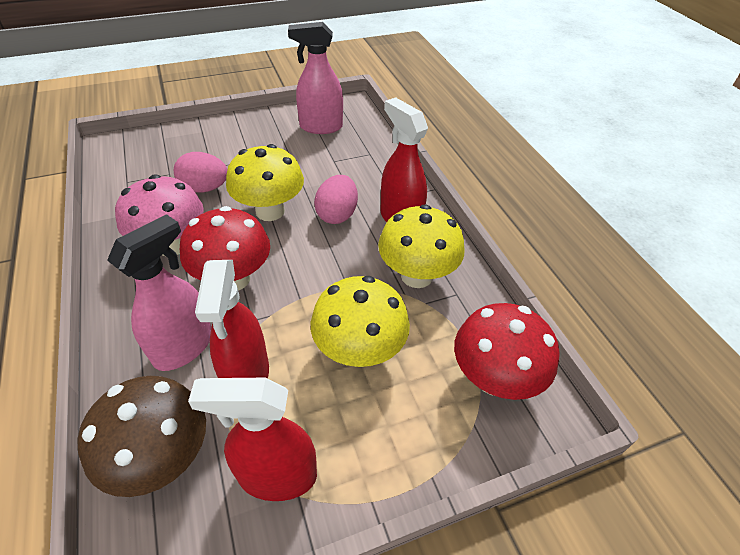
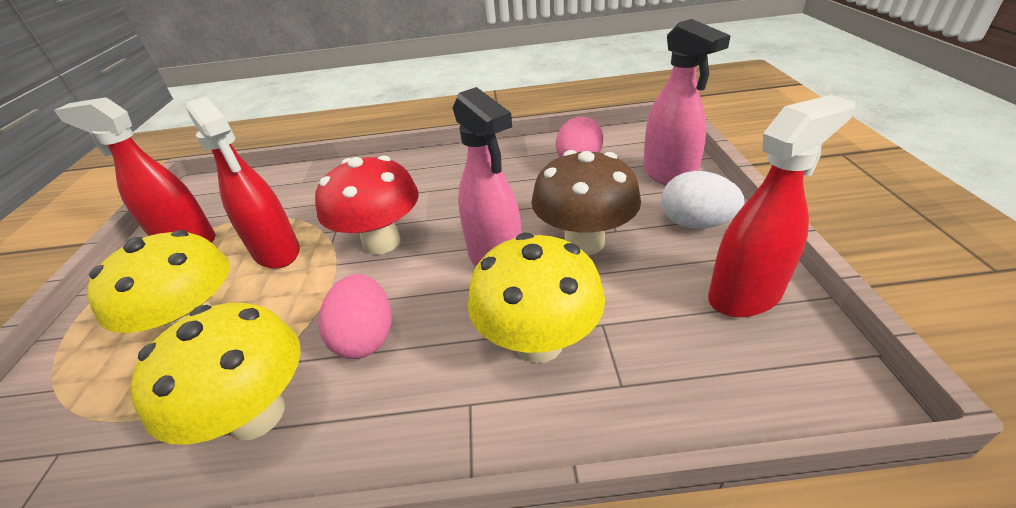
pink mushroom: [115,174,204,256] = 1 -> none = 0
red mushroom: [180,206,270,290] [454,303,560,400] = 2 -> [315,155,419,255] = 1
white egg: none = 0 -> [661,171,745,229] = 1

